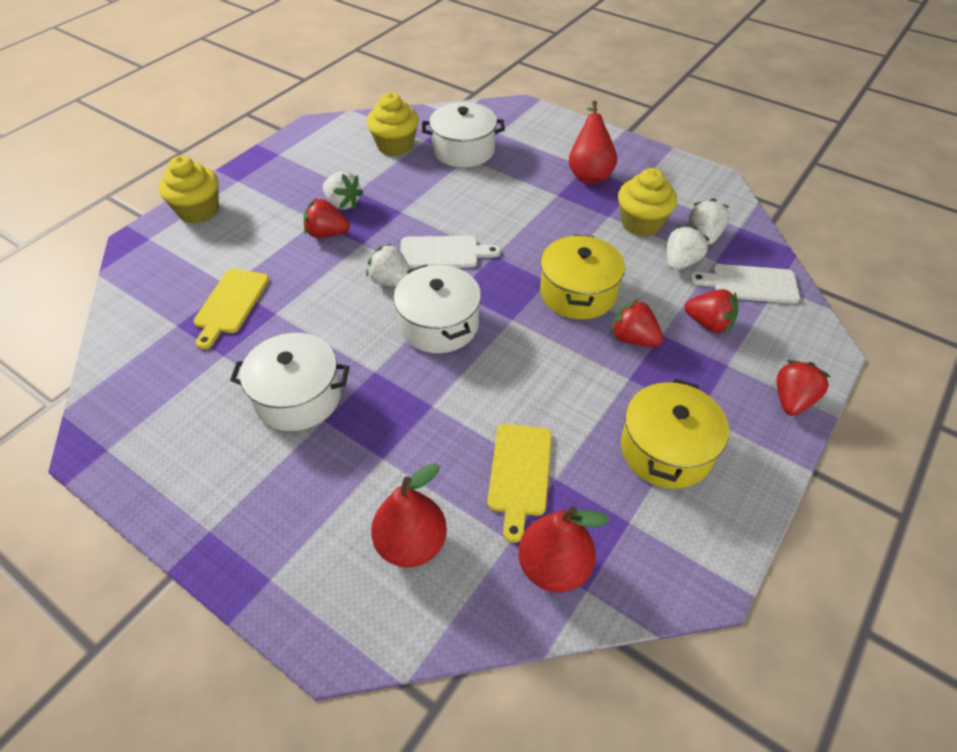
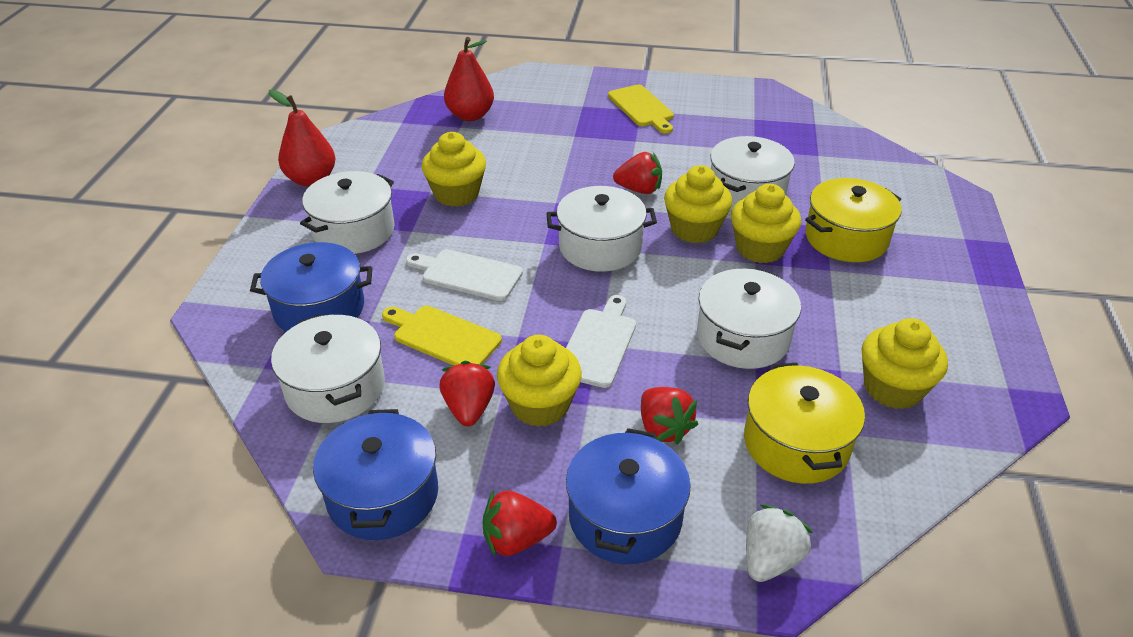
blue pot: none = 0 -> [250,242,373,332] [313,409,438,540] [566,428,691,564] = 3
red pear: [371,463,447,567] [518,506,609,592] [569,101,617,184] = 3 -> [269,90,336,187] [444,37,494,121] = 2
white pot: [230,333,350,431] [393,265,481,353] [422,102,505,168] = 3 -> [271,314,385,423] [300,171,395,254] [547,186,657,272] [697,268,801,369] [710,136,795,210] = 5
white strawberry: [323,171,363,210] [366,243,410,287] [667,226,710,271] [689,198,730,245] = 4 -> [746,504,813,582] = 1
yellow cupcake: [159,156,219,223] [367,93,419,156] [618,168,677,237] = 3 -> [422,132,486,207] [497,335,582,427] [664,165,732,243] [731,184,801,263] [861,318,948,409] = 5

